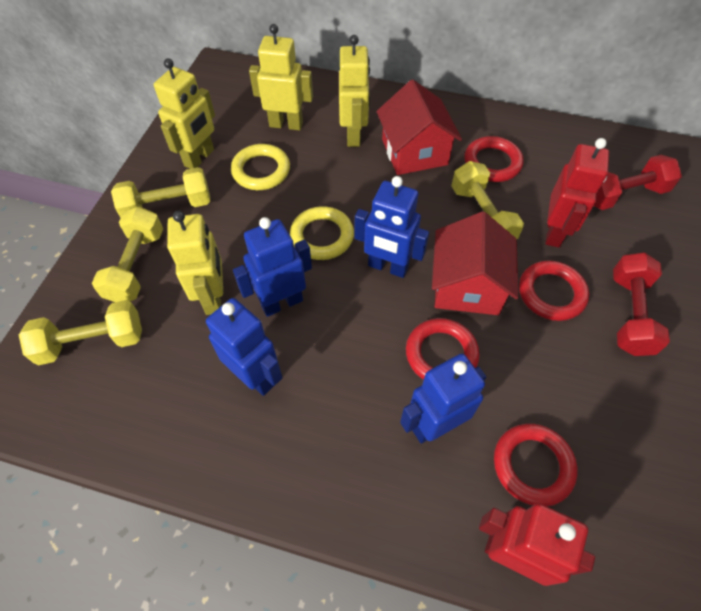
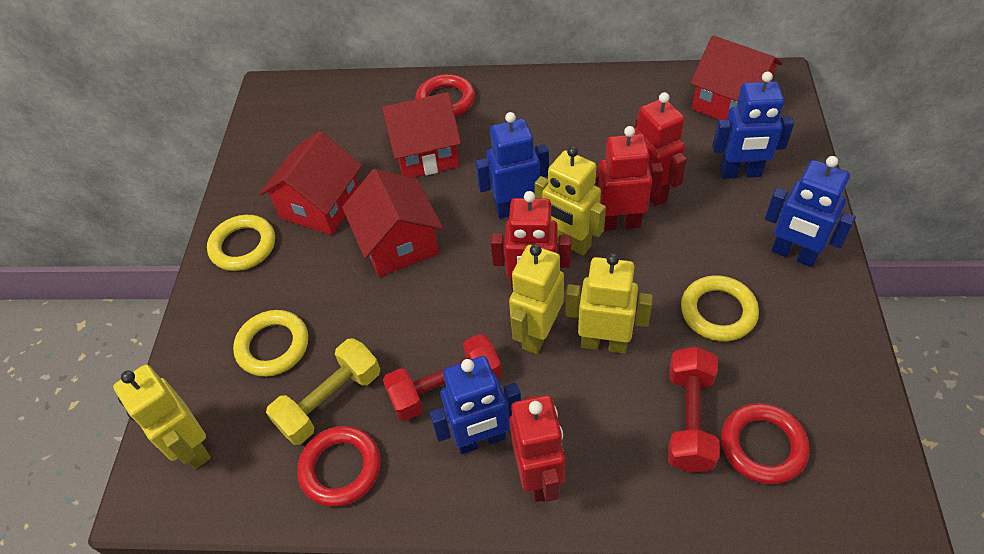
red house: [376,79,462,175] [432,211,518,315] = 2 -> [260,131,362,235] [342,169,443,277] [382,92,461,178] [690,35,783,120] = 4
red ring: [406,318,479,380] [464,136,524,182] [494,424,577,507] [519,260,589,321] = 4 -> [297,426,381,507] [416,74,475,117] [721,403,810,484] = 3
red robot: [479,503,595,586] [545,138,609,248] = 2 -> [490,191,572,290] [510,395,565,502] [594,126,664,231] [634,92,687,207] = 4
yellow dumbbell: [19,300,142,365] [92,207,163,302] [111,167,210,218] [451,161,524,239] = 4 -> [266,339,380,445] = 1
yellow ring: [231,144,290,190] [290,206,354,260] = 2 -> [207,215,275,271] [233,310,308,377] [681,275,759,341] = 3

